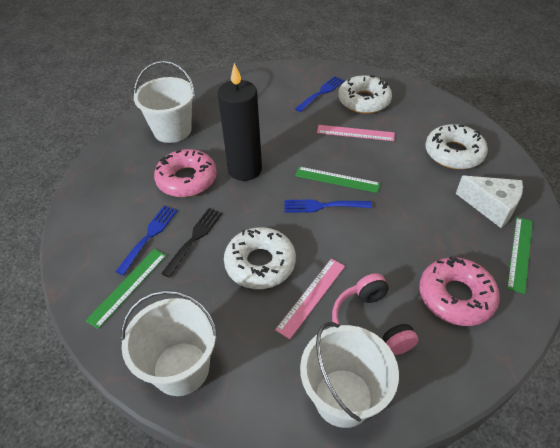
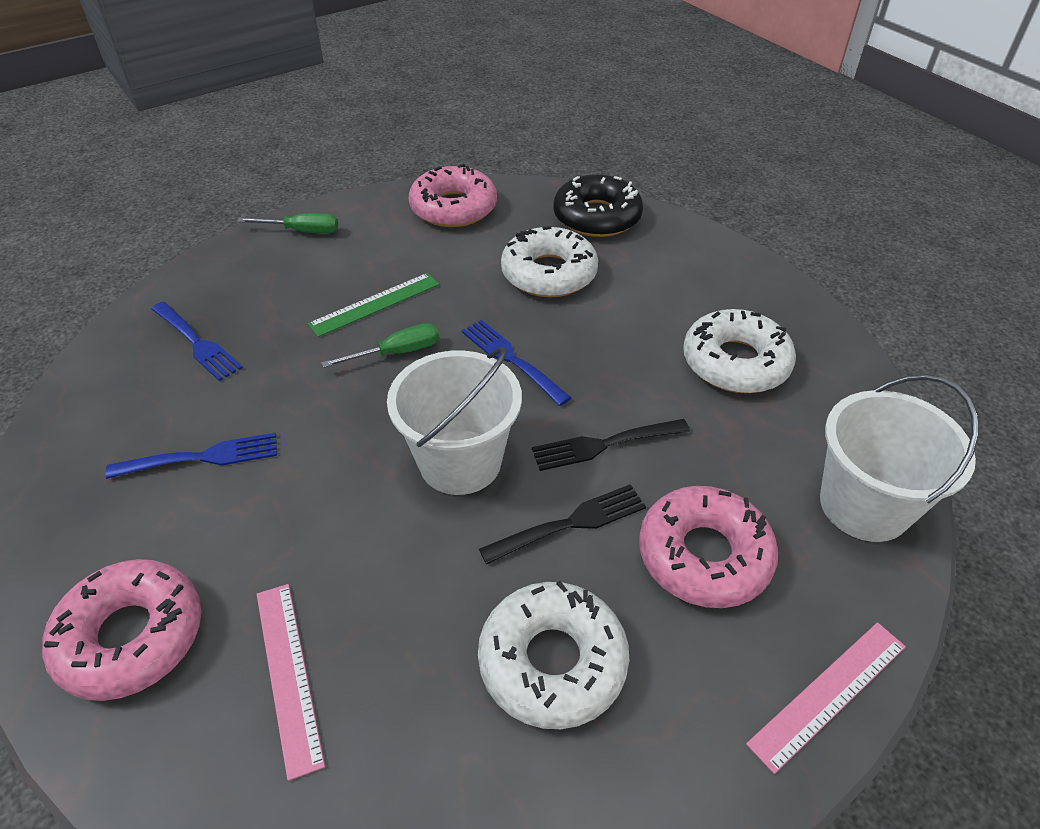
black candle: [217,63,262,181] = 1 -> none = 0
black donut: none = 0 -> [553,174,643,237] = 1
black fork: [161,208,222,278] = 1 -> [479,484,646,565] [532,419,690,471] = 2
green ruler: [85,249,167,329] [295,167,380,193] [507,217,533,294] = 3 -> [308,273,439,337] = 1
green screwdriver: none = 0 -> [237,213,338,234] [321,323,439,368] = 2
pink donut: [154,149,217,197] [419,257,500,326] = 2 -> [42,559,201,701] [409,164,497,227] [639,486,778,608] = 3
pink headphones: [332,273,418,355] = 1 -> none = 0
white bucket: [121,290,218,396] [134,61,195,143] [300,322,399,428] = 3 -> [387,347,522,495] [820,374,979,542] = 2
white cheese: [456,176,523,228] = 1 -> none = 0

